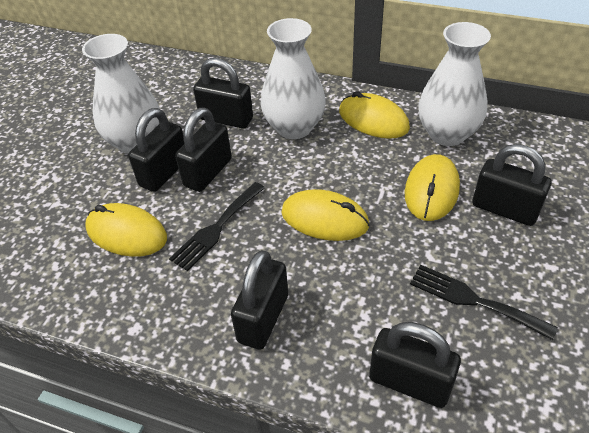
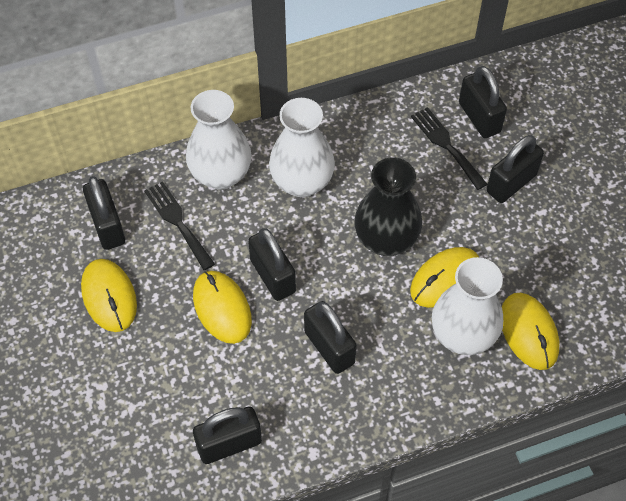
black vase: none = 0 -> [354,158,422,256] = 1

